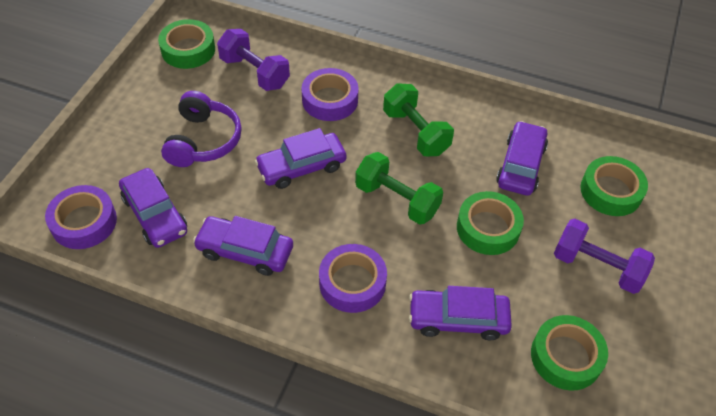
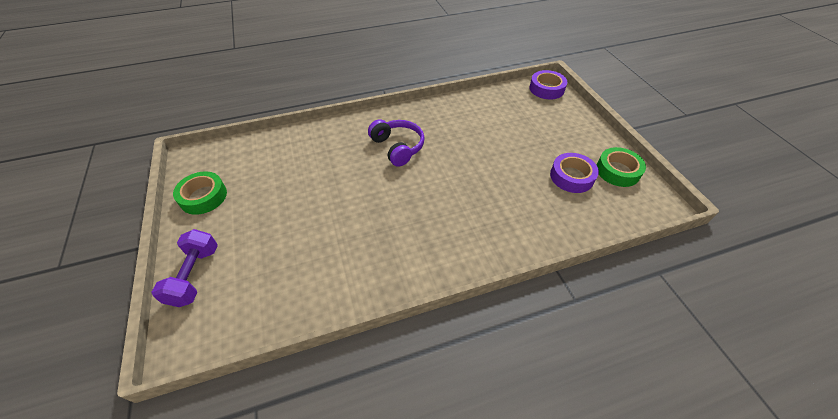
green dumbbell: [355,152,443,225] [383,83,454,156] = 2 -> none = 0
green tape: [158,19,215,69] [457,191,524,255] [531,315,608,391] [580,156,648,216] = 4 -> [173,172,227,215] [597,147,646,187] = 2
purple car: [119,168,187,248] [193,216,293,276] [255,128,347,189] [409,286,512,340] [496,121,548,196] = 5 -> none = 0
purple dumbbell: [217,29,290,91] [554,219,655,294] = 2 -> [151,229,218,307] = 1
purple tape: [45,185,117,249] [301,68,358,121] [319,244,387,313] = 3 -> [529,70,567,100] [550,153,599,193] = 2

